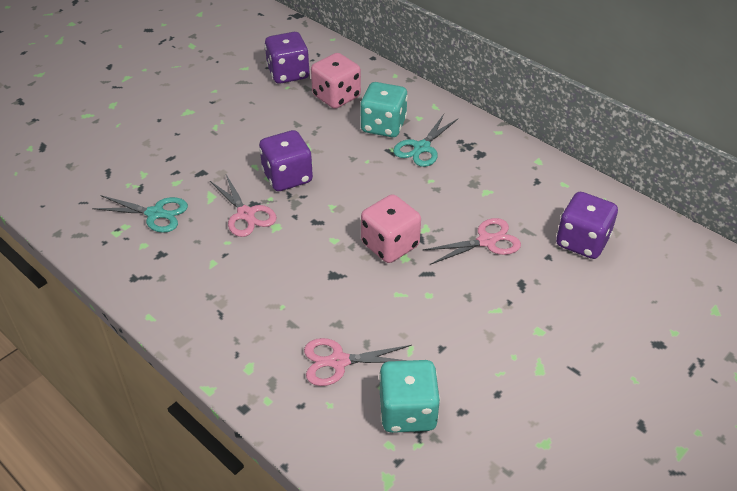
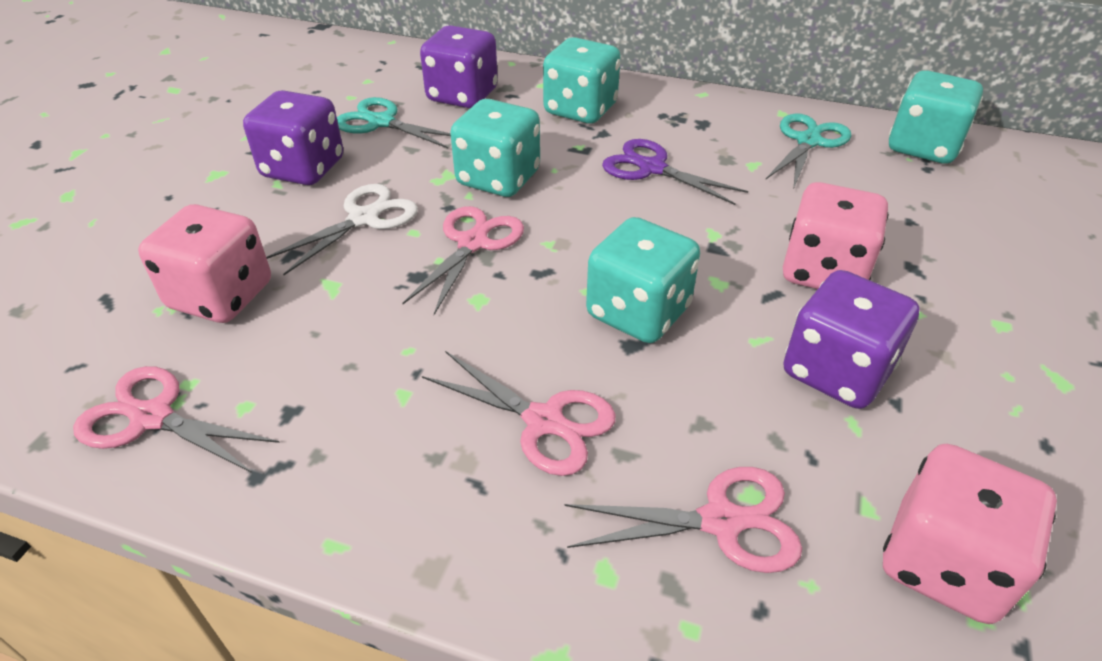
pink dice: [311,53,361,109] [361,194,421,263] = 2 -> [138,204,271,323] [783,182,889,289] [883,444,1057,624] = 3
pink scissors: [210,175,277,237] [304,338,412,386] [423,218,521,265] = 3 -> [73,366,280,473] [402,206,524,315] [422,351,616,476] [564,467,802,573] = 4
purple scissors: none = 0 -> [602,139,748,205] = 1
turquoise dice: [360,82,408,137] [379,360,440,433] = 2 -> [450,99,540,197] [543,37,621,124] [586,217,700,343] [889,70,983,164] = 4
white scissors: none = 0 -> [266,184,418,275] = 1

